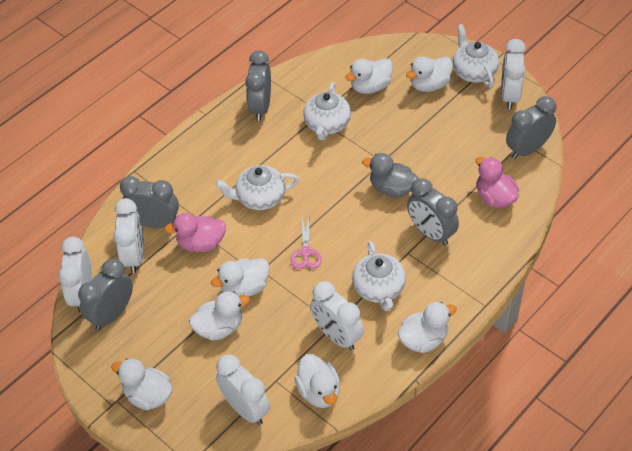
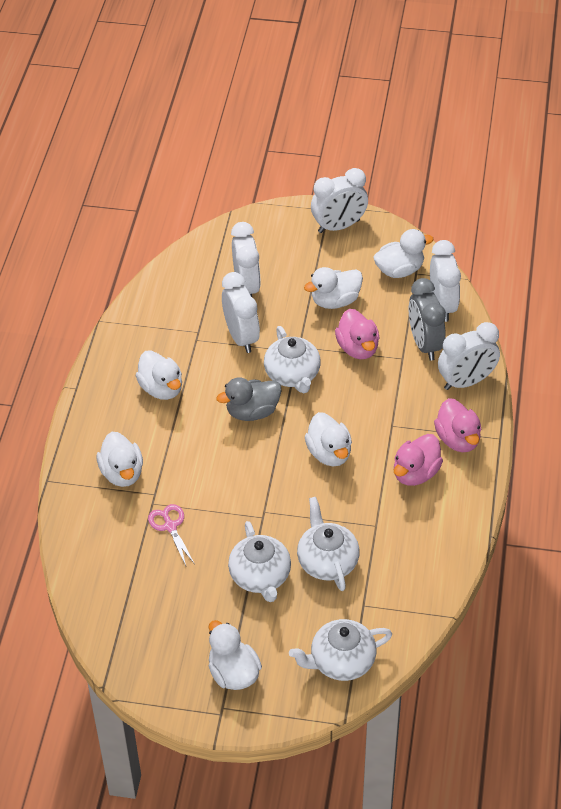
grey clock: [78,259,133,330] [120,176,179,228] [245,51,271,121] [407,178,459,246] [506,96,556,159] = 5 -> [409,278,446,361] = 1
pink duck: [164,213,226,252] [476,157,519,208] = 2 -> [335,309,379,359] [394,434,443,486] [434,398,482,452] = 3
white duck: [111,358,172,410] [189,291,250,341] [211,258,269,297] [294,354,340,408] [345,58,393,94] [398,302,457,353] [406,57,453,92] = 7 -> [97,432,143,487] [135,350,182,400] [208,620,262,690] [304,267,363,309] [305,412,352,466] [374,229,434,278] = 6

